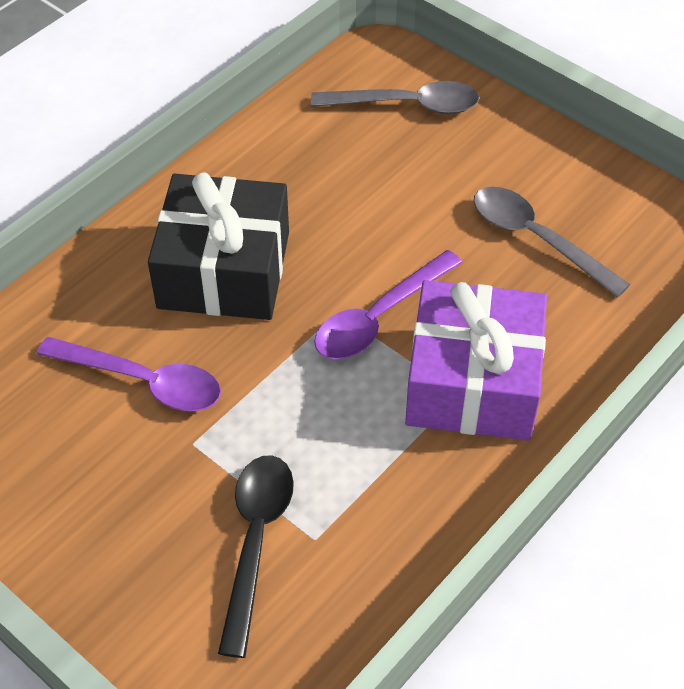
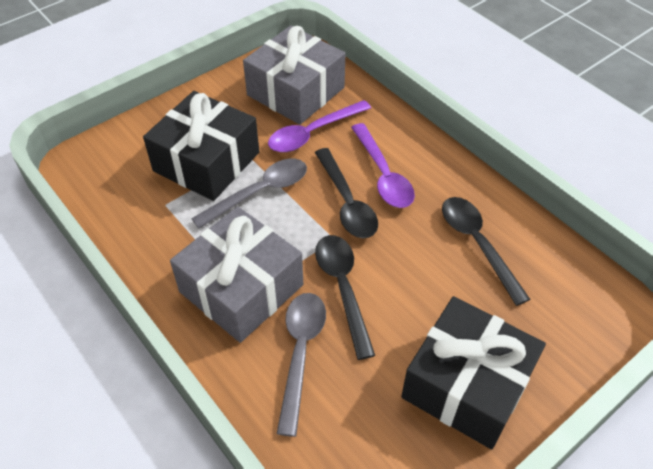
black gift: [148,172,289,320] = 1 -> [143,91,259,201] [401,296,546,449] = 2
black spoon: [218,455,294,658] = 1 -> [315,148,378,238] [315,235,375,360] [442,197,530,306] = 3
grey gift: none = 0 -> [170,206,303,343] [243,26,345,125] = 2
purple gift: [405,280,547,441] = 1 -> none = 0

